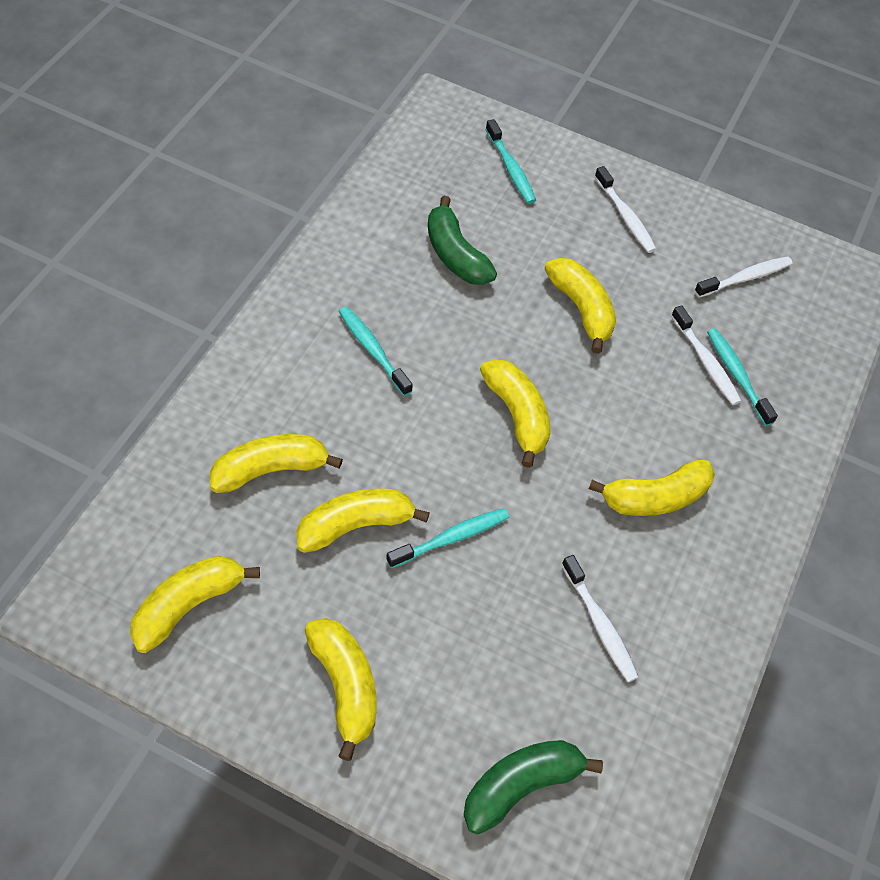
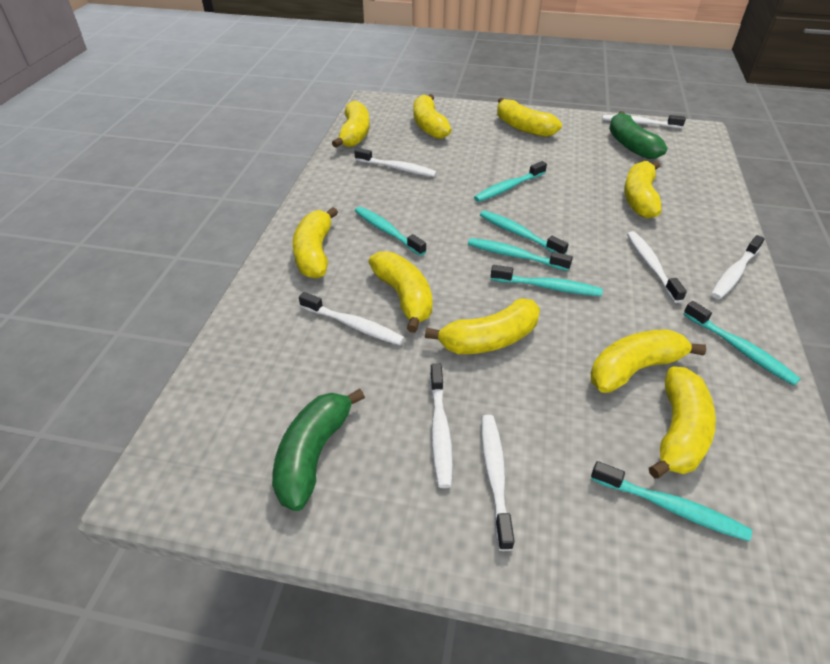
turquoise toothbrush: [339,306,413,396] [386,508,509,568] [485,119,536,204] [707,328,778,426] = 4 -> [355,207,426,256] [468,238,573,271] [474,161,547,202] [480,210,569,254] [491,265,603,296] [591,461,752,542] [683,301,800,386] = 7
white toothbrush: [562,555,638,682] [595,166,656,253] [671,305,741,405] [695,256,793,298] = 4 -> [299,292,405,345] [354,148,437,177] [430,364,453,488] [481,415,515,551] [602,115,686,128] [627,231,687,303] [711,235,765,299] = 7
yellow banana: [130,556,260,653] [210,434,343,493] [296,488,430,553] [305,618,377,761] [480,359,550,468] [545,257,616,354] [589,460,715,516] = 7 -> [293,207,338,279] [332,101,370,148] [368,251,433,333] [414,94,452,139] [425,298,540,354] [497,98,562,137] [591,329,706,393] [624,161,661,218] [649,366,716,479] = 9

